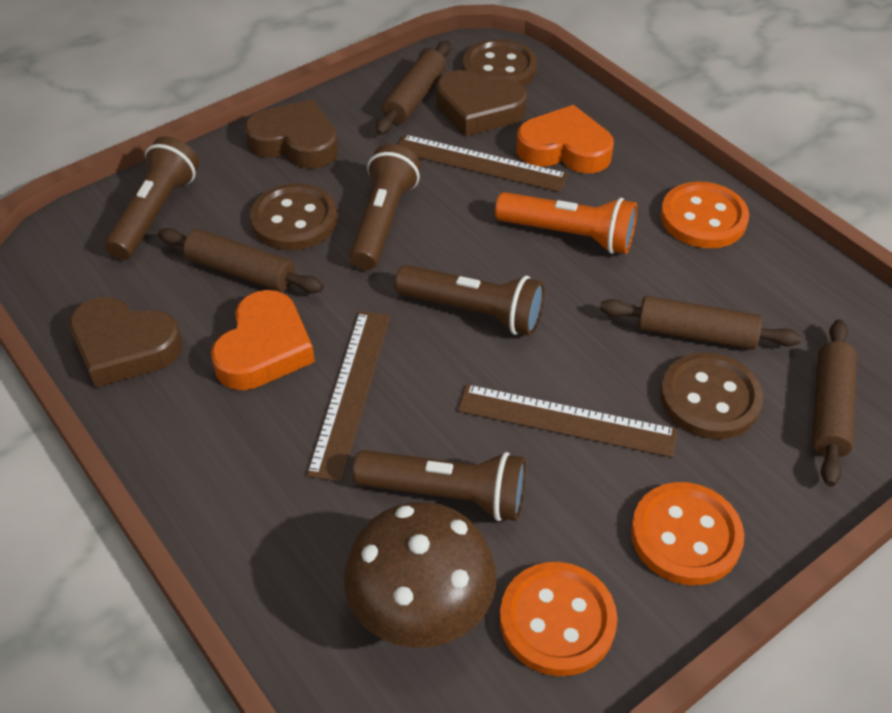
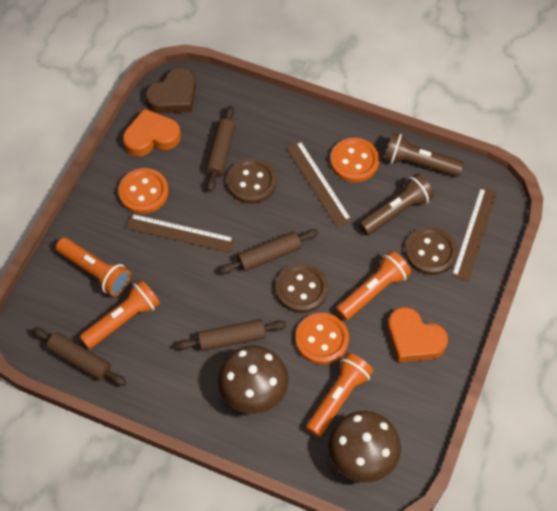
brown flashlight: [105,136,199,260] [349,144,421,270] [353,450,526,521] [395,265,545,336] = 4 -> [359,173,434,235] [384,133,464,177] = 2
brown heart: [69,297,183,388] [245,100,338,169] [436,70,527,136] = 3 -> [145,67,196,113] = 1
brown mushroom: [344,502,497,648] = 1 -> [218,346,289,414] [328,411,401,483] = 2
orange flashlight: [495,192,637,254] = 1 -> [56,238,131,296] [79,280,160,349] [306,353,373,437] [336,251,411,320] = 4

